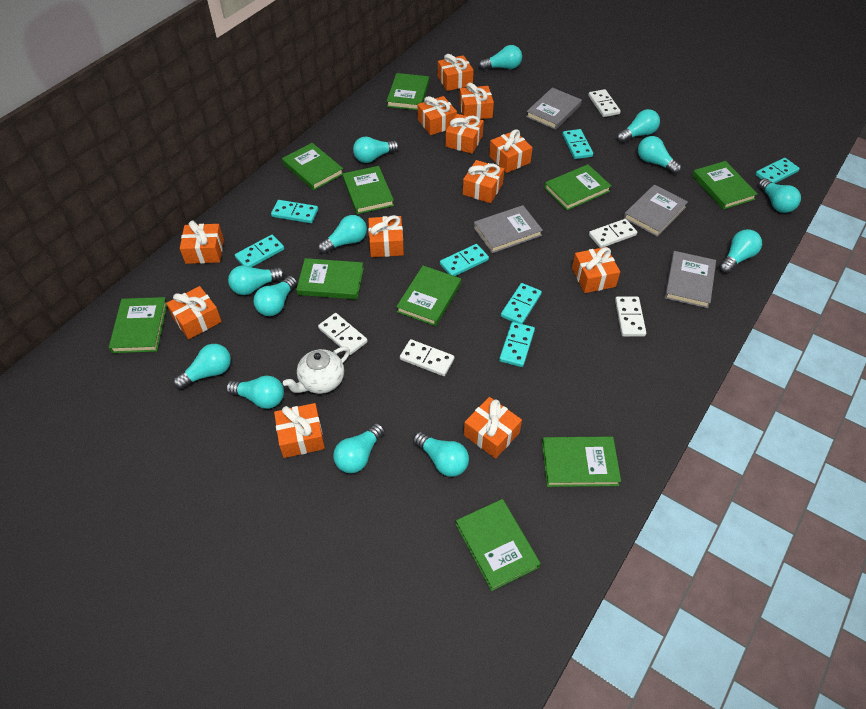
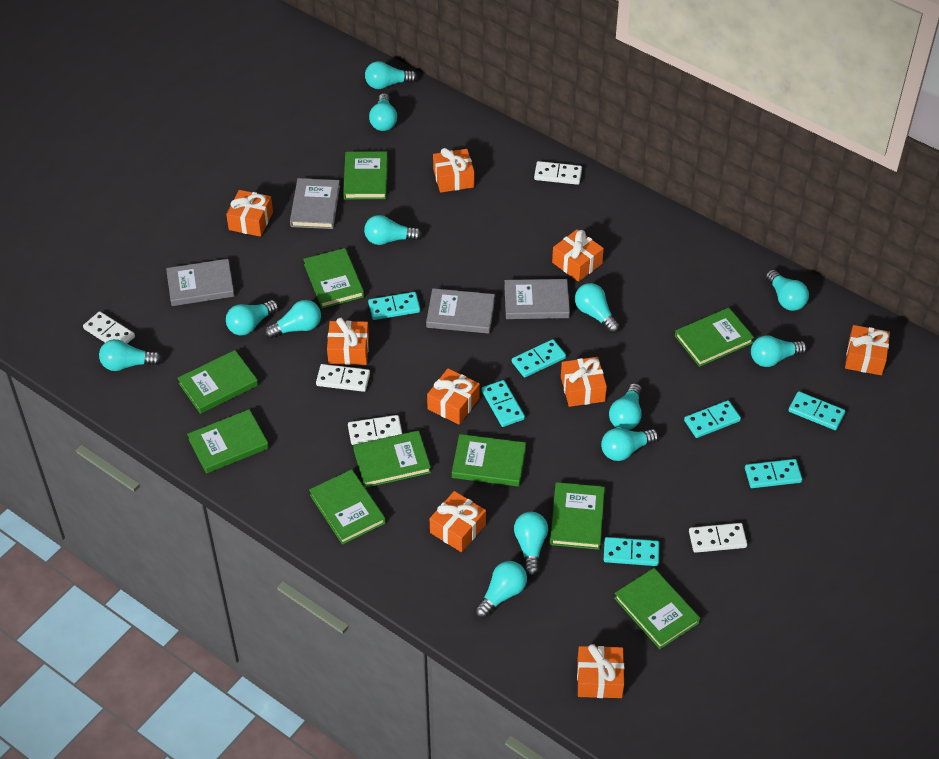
orange gift: [166,286,222,339] [180,220,224,264] [274,403,325,458] [368,215,404,257] [417,96,457,135] [438,54,474,91] [445,114,484,154] [459,82,494,119] [463,160,504,203] [464,397,522,459] [489,129,533,173] [572,247,620,293] = 12 -> [226,190,273,237] [327,318,369,365] [427,368,480,424] [430,491,486,552] [433,148,474,193] [552,229,604,282] [561,357,607,407] [577,644,624,698] [845,325,890,375] = 9
white teapot: [283,347,350,394] = 1 -> none = 0

